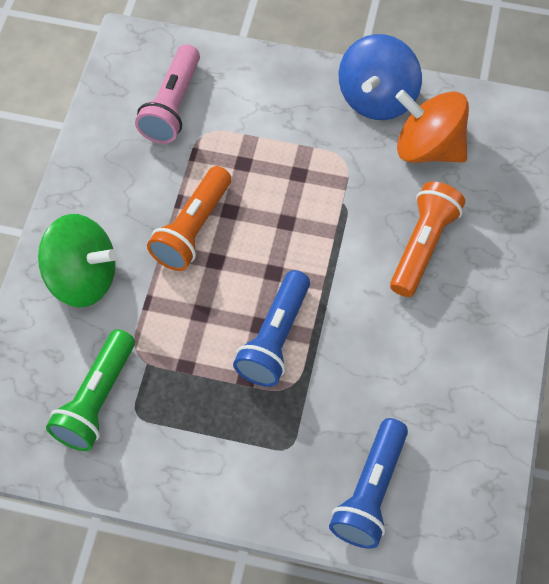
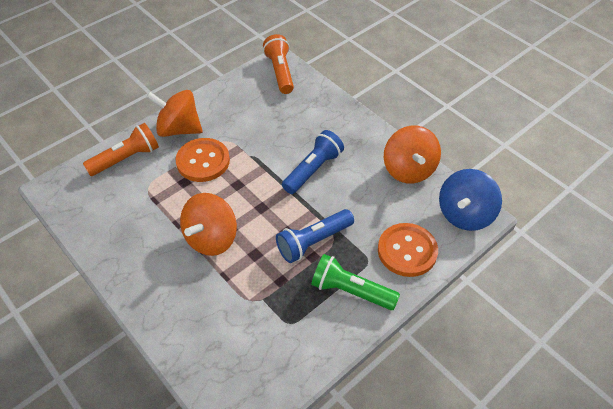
green spinning top: [38,214,118,307] = 1 -> none = 0
orange button: none = 0 -> [176,138,230,182] [378,223,438,277] = 2
orange spinning top: [396,90,469,163] = 1 -> [146,90,203,137] [180,193,237,256] [384,126,441,183] = 3
pink flashlight: [135,44,200,144] = 1 -> none = 0

